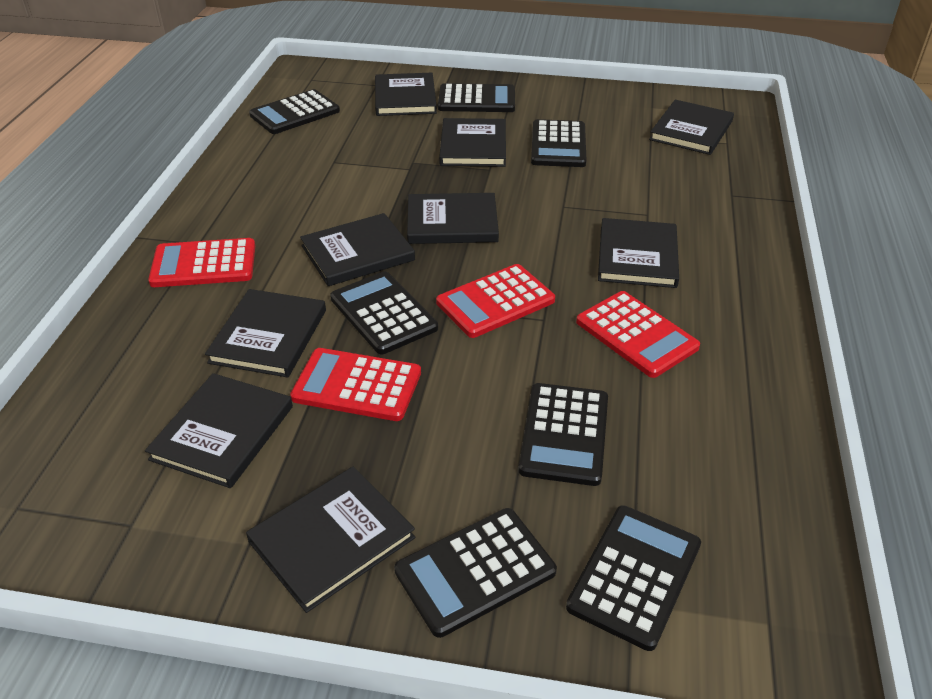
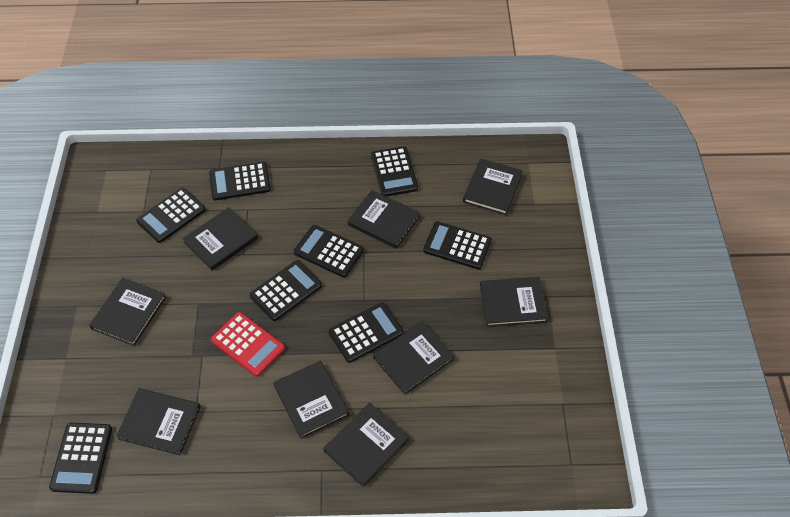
black calculator: [249,89,340,134] [330,271,438,354] [394,508,557,638] [438,83,515,112] [519,383,608,486] [531,119,587,167] [566,505,701,651] = 7 -> [49,423,112,494] [136,188,206,243] [209,162,271,200] [250,260,322,321] [294,225,364,278] [329,302,404,363] [371,146,418,197] [423,221,492,270] = 8
red calculator: [148,238,255,287] [290,348,421,421] [436,264,555,338] [576,291,700,378] = 4 -> [211,312,285,377] = 1

